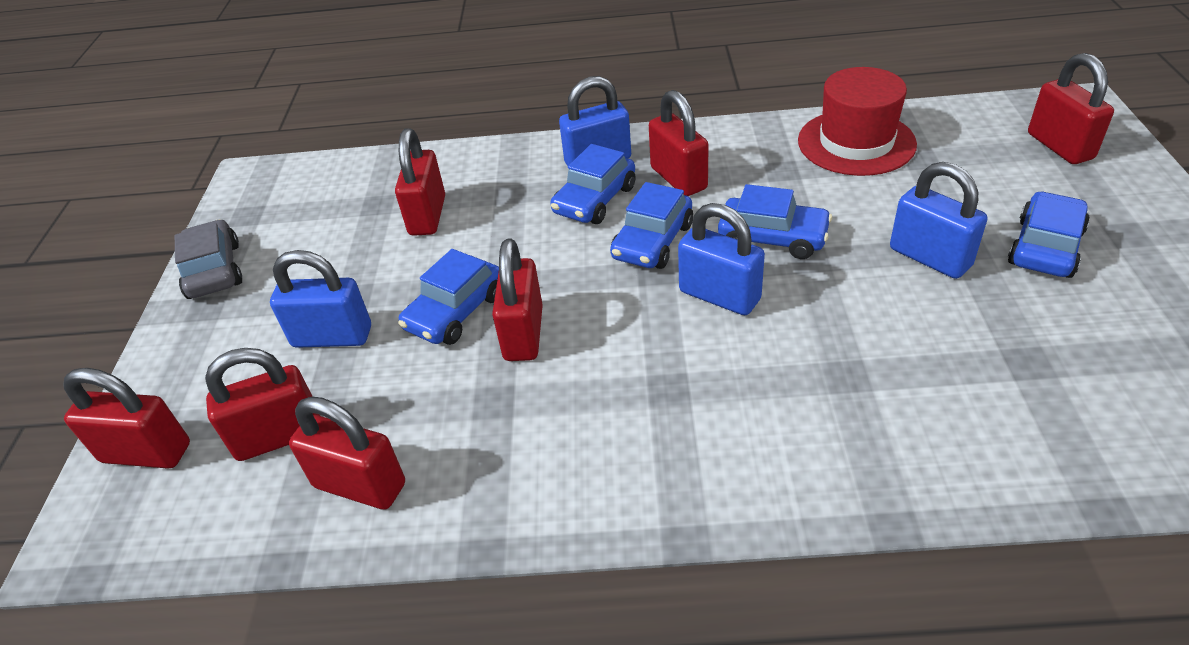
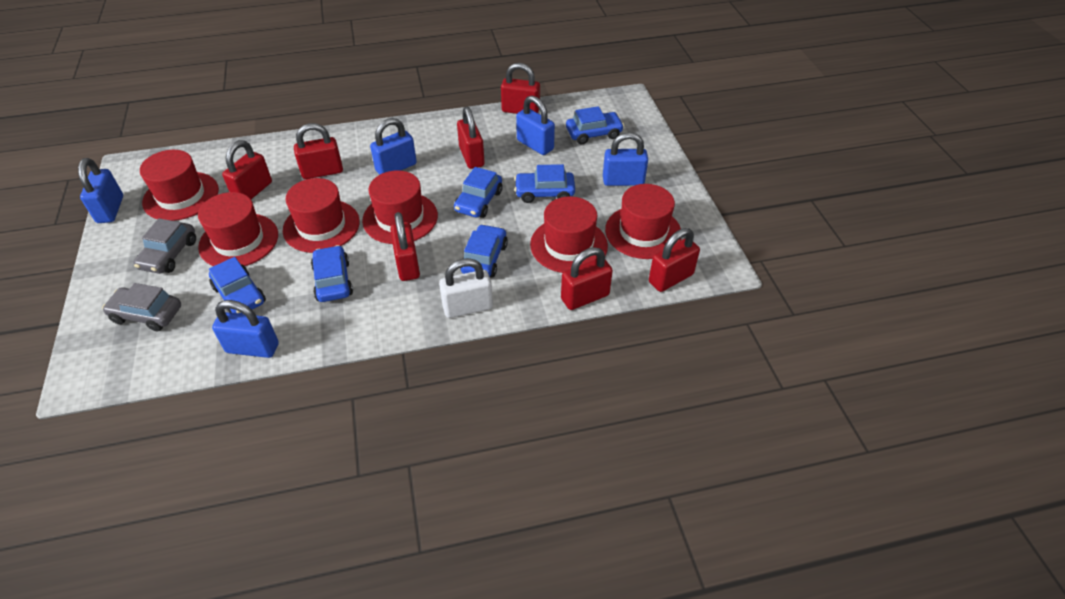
blue car: [398,249,499,345] [550,144,636,224] [610,182,693,269] [718,184,832,259] [1008,191,1090,278] = 5 -> [209,257,266,314] [311,245,353,302] [454,167,503,218] [460,224,508,278] [514,164,575,203] [566,106,624,144] = 6
blue padlock: [270,250,371,348] [559,76,631,166] [678,203,765,315] [890,162,988,279] = 4 -> [78,158,123,223] [212,300,279,358] [370,118,417,175] [516,96,555,155] [603,132,648,186] = 5
grey car: [175,219,242,299] = 1 -> [102,283,181,331] [134,218,196,274] = 2
red hat: [798,67,917,176] = 1 -> [140,150,219,221] [198,192,278,266] [283,178,360,253] [362,170,438,244] [530,196,608,273] [605,184,681,259] = 6
white padlock: none = 0 -> [439,258,493,318] = 1

